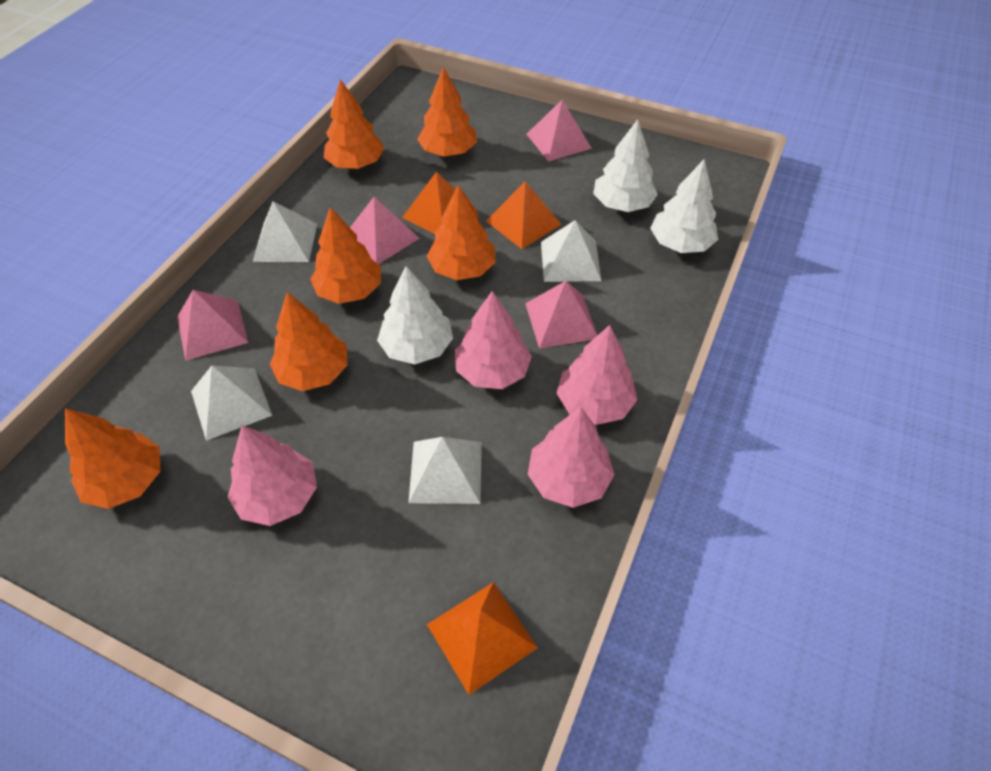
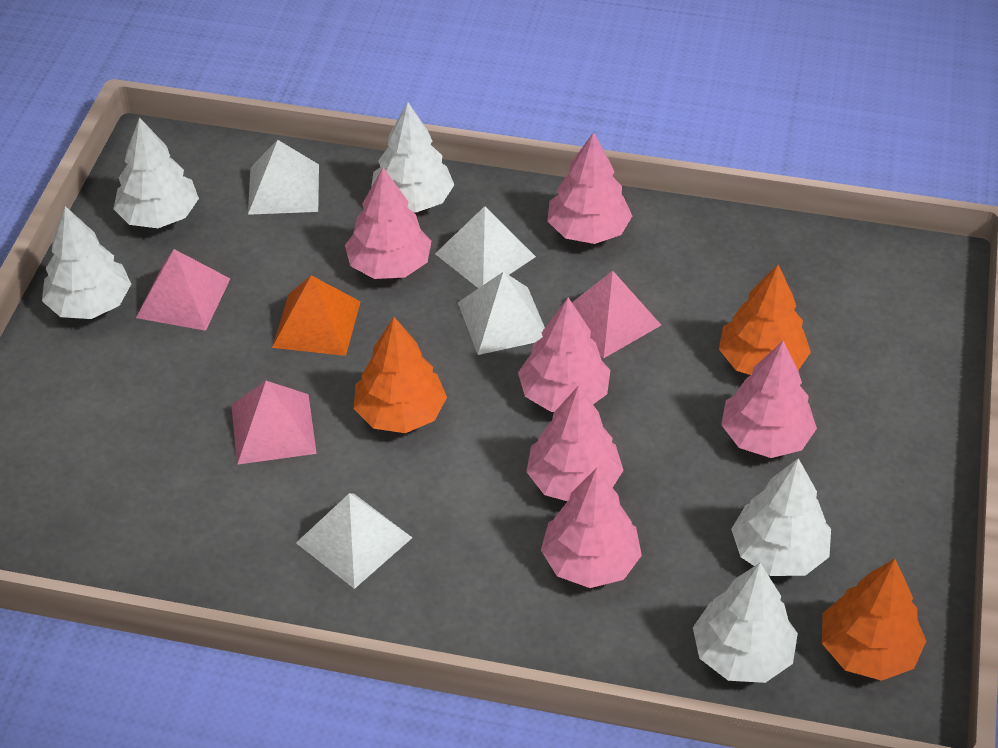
orange pyramid: [402,172,476,234] [427,582,538,695] [486,181,562,249] = 3 -> [272,275,361,356] = 1
orange tree: [65,408,160,509] [270,292,347,391] [310,207,381,304] [324,79,385,169] [417,67,477,157] [427,184,496,280] = 6 -> [354,317,447,433] [719,265,811,375] [822,559,926,681] = 3
pink pyramid: [177,290,248,361] [350,197,420,264] [525,281,598,348] [526,100,592,161] = 4 -> [136,249,230,331] [231,381,317,465] [572,271,661,358] = 3
pink tree: [228,426,317,526] [455,291,532,389] [528,407,614,508] [557,325,637,425] = 4 -> [345,168,431,279] [518,297,610,412] [526,385,624,501] [541,468,642,588] [548,132,632,244] [721,341,817,458] = 6
white tree: [377,266,453,364] [593,119,658,212] [650,160,718,253] = 3 -> [42,206,131,319] [113,117,199,228] [371,102,454,213] [693,563,798,683] [731,458,831,576] = 5

